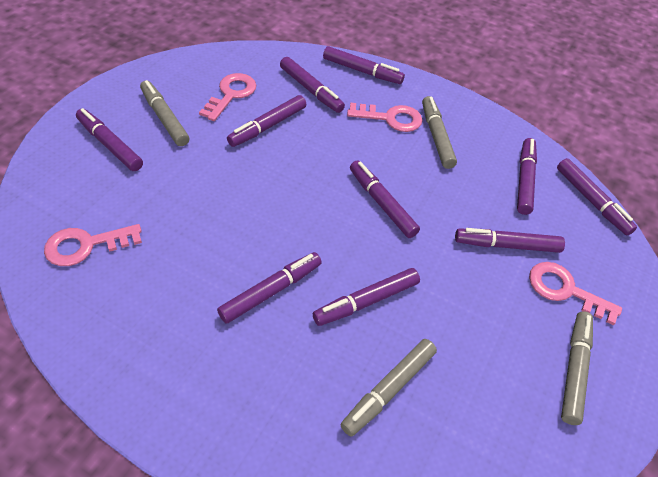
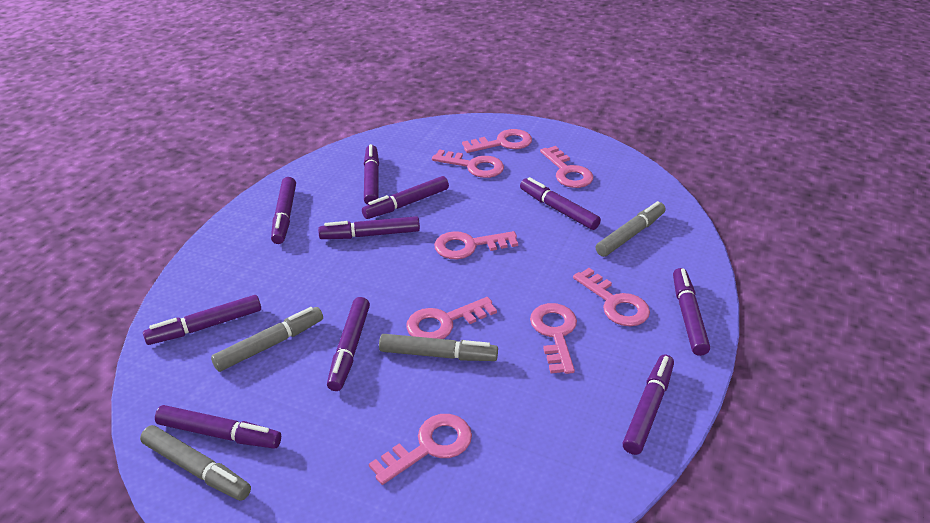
pink key: [44,224,142,266] [199,73,256,121] [347,102,422,132] [529,262,622,325] = 4 -> [369,414,472,485] [406,297,497,339] [432,149,504,178] [434,231,518,259] [462,129,532,153] [530,303,577,374] [540,146,593,188] [573,268,650,326] = 8

